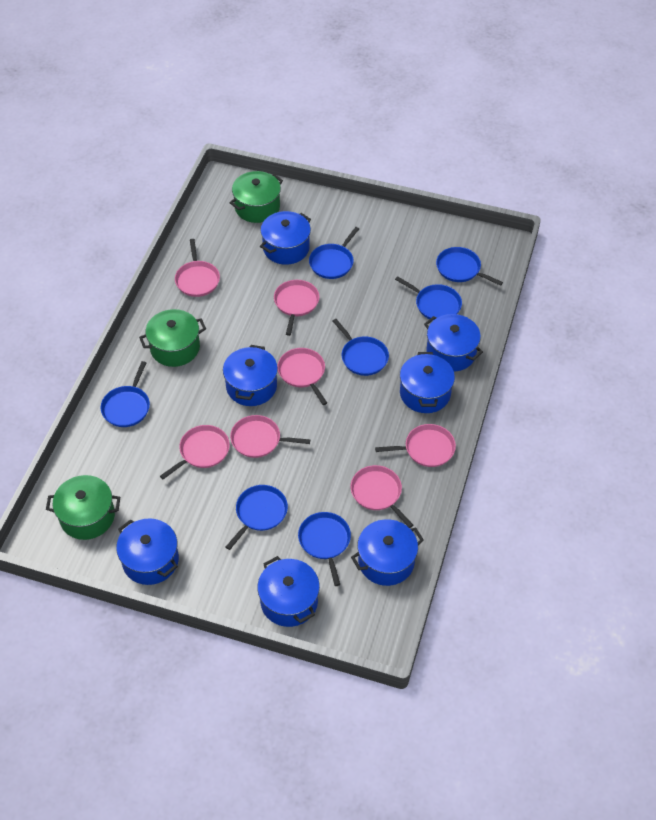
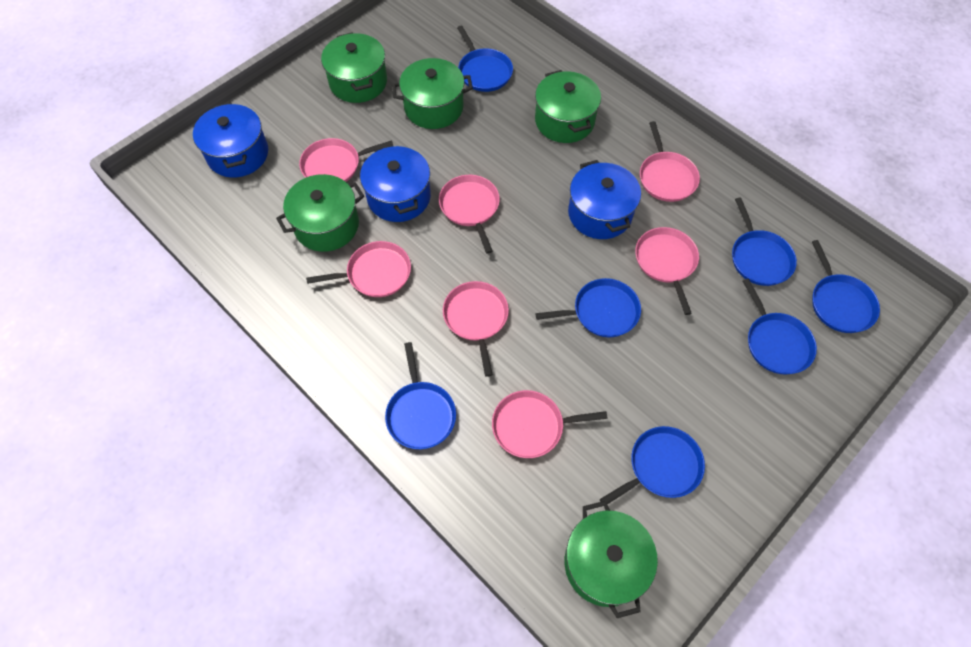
blue pot: [116,519,179,585] [223,345,278,406] [258,556,320,627] [260,211,311,265] [351,519,424,586] [400,352,455,413] [424,314,483,372] = 7 -> [193,102,268,178] [360,144,431,222] [568,160,641,239] = 3
green pot: [46,475,120,540] [139,309,206,367] [230,171,283,223] = 3 -> [276,174,364,252] [321,32,387,103] [392,58,473,129] [535,70,601,143] [565,501,658,618] = 5

